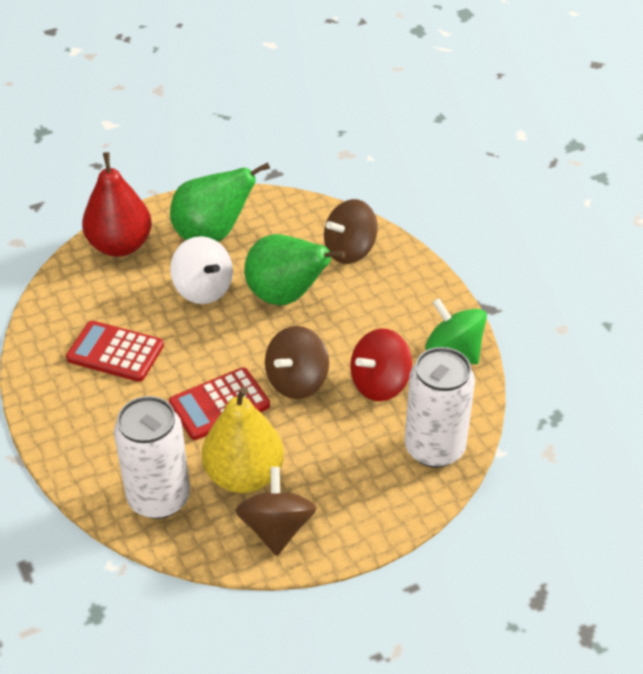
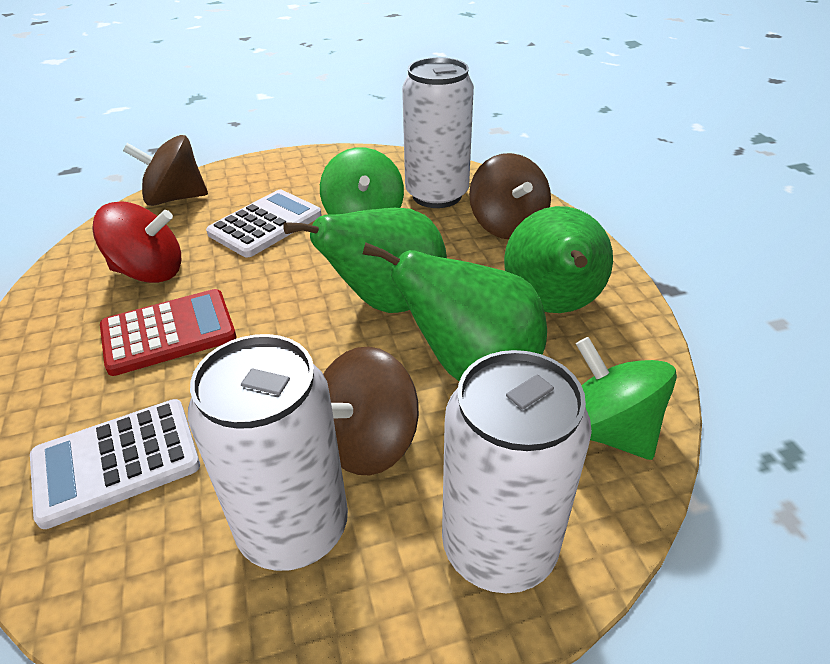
green pear: [170,162,270,242] [244,234,345,305] = 2 -> [283,208,447,313] [363,243,547,381] [504,206,613,313] = 3
green spinning top: [425,298,487,365] = 1 -> [320,147,404,215] [576,337,677,460] = 2
red calculator: [66,321,164,382] [169,367,270,440] = 2 -> [100,289,236,376] = 1
red pear: [82,152,152,257] = 1 -> none = 0
white calculator: none = 0 -> [30,399,200,529] [206,190,322,258] = 2
white can: [114,396,190,519] [404,347,475,468] = 2 -> [188,334,348,571] [402,57,474,208] [442,350,592,593] = 3
white spinning top: [170,236,233,304] = 1 -> none = 0
yellow pear: [202,387,284,493] = 1 -> none = 0

